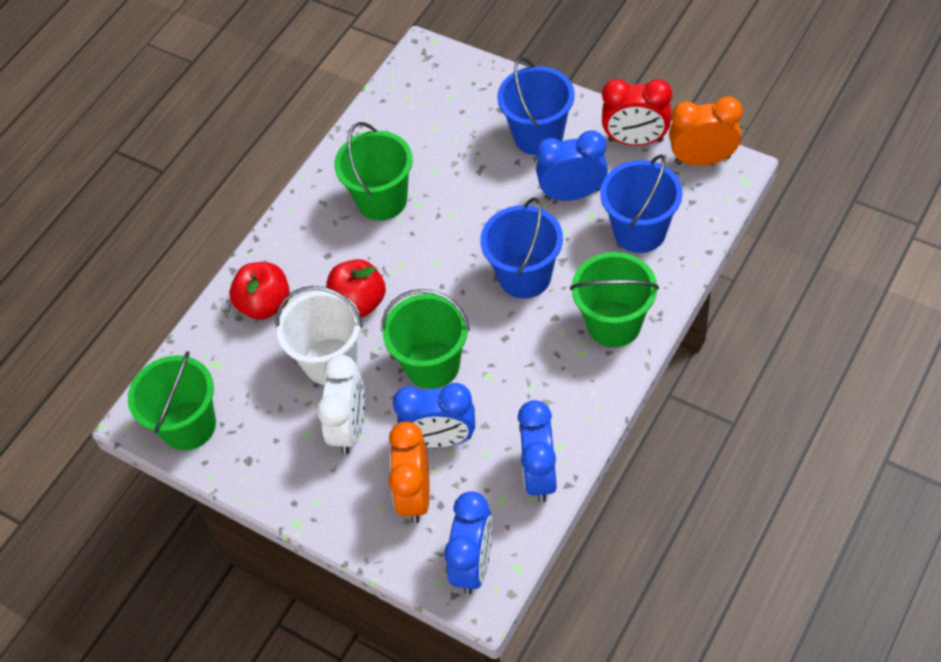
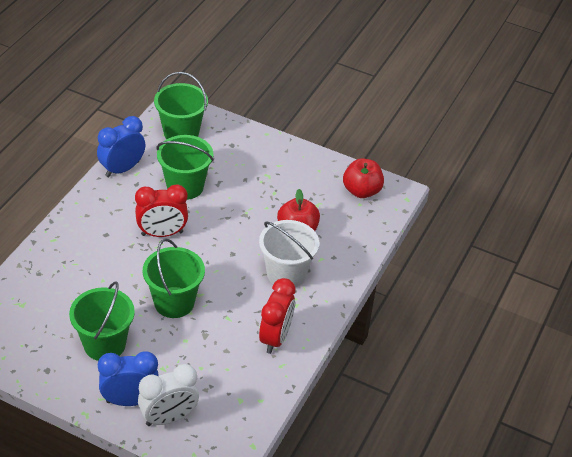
blue bucket: [480,197,563,299] [497,57,575,155] [600,154,682,253] = 3 -> none = 0
blue clock: [393,383,475,448] [444,492,493,594] [518,400,557,502] [536,130,608,201] = 4 -> [97,116,146,177] [98,351,159,406] = 2
orange clock: [388,421,430,523] [669,96,742,166] = 2 -> none = 0
red clock: [602,79,672,146] = 1 -> [135,184,188,237] [259,278,295,354] = 2

